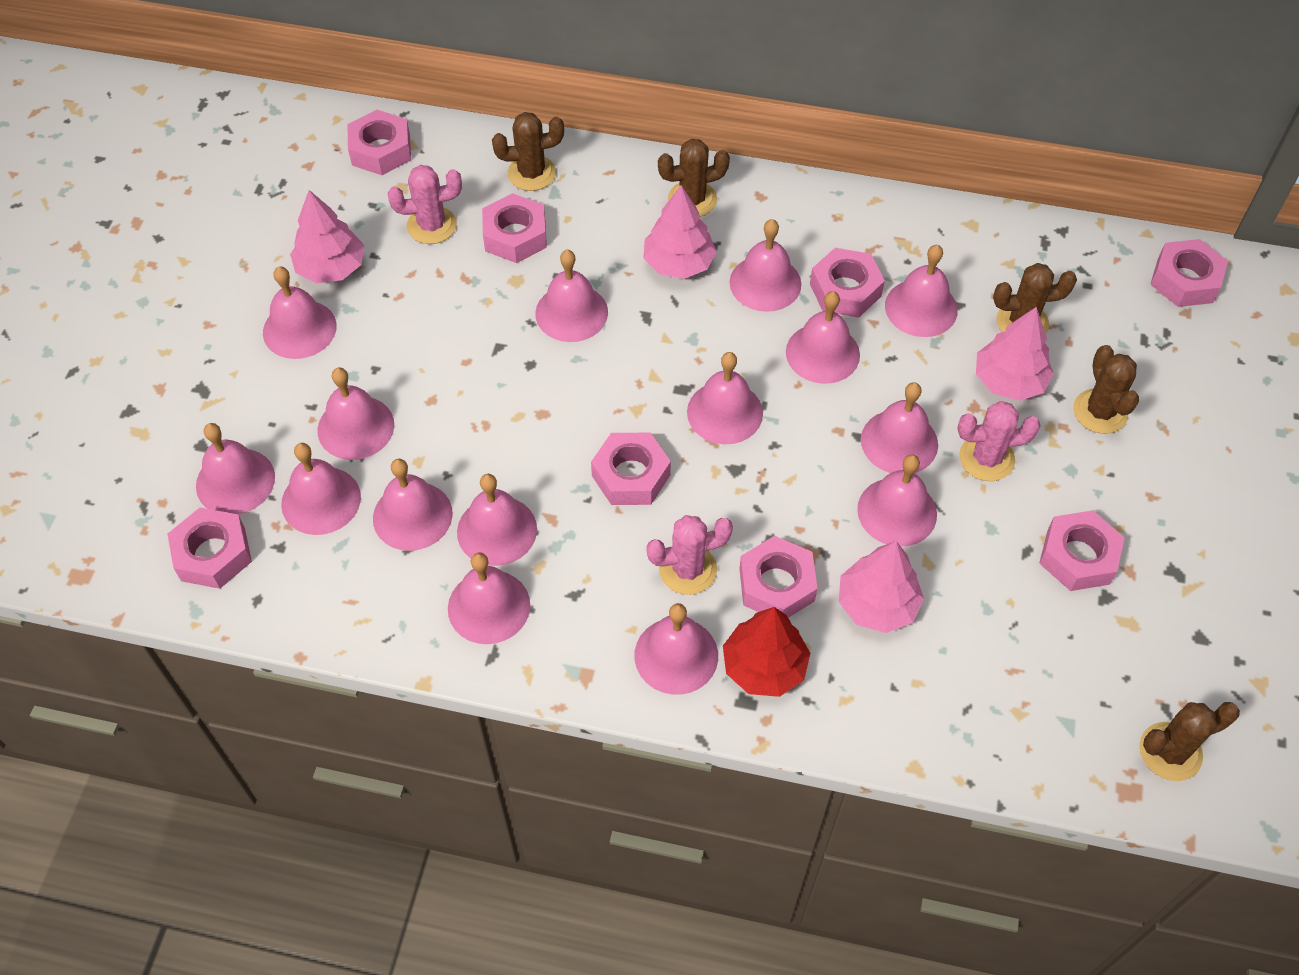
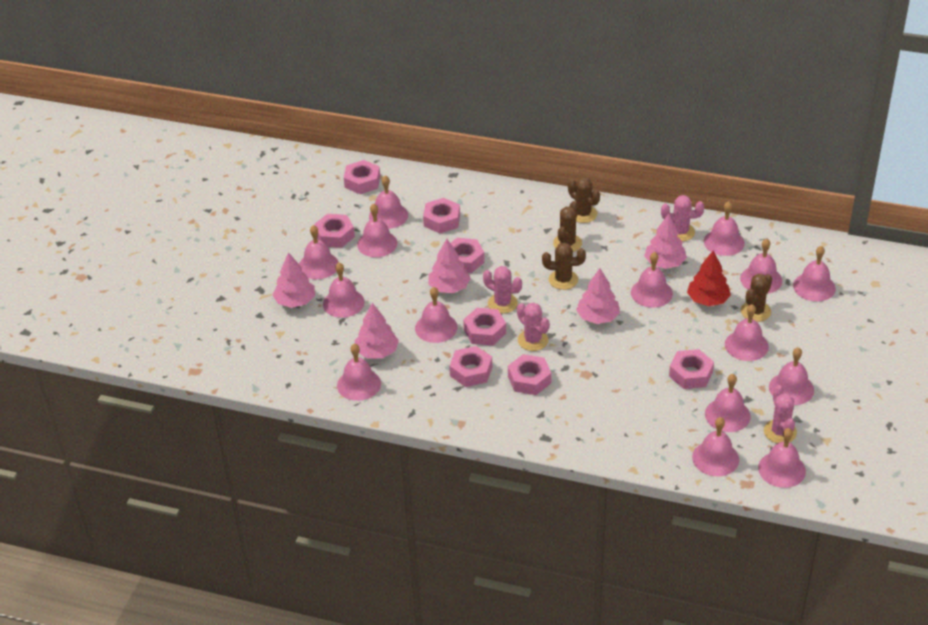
brown cactus: [492,112,564,191] [658,139,730,217] [993,263,1077,334] [1073,345,1139,434] [1139,702,1240,781] = 5 -> [542,243,586,290] [553,201,582,252] [568,177,600,223] [741,274,772,322] = 4
pink cactus: [388,165,462,244] [646,515,733,595] [957,401,1041,481] = 3 -> [483,266,522,314] [517,302,549,351] [661,195,704,241] [764,385,797,443] = 4
pink tree: [290,190,364,283] [643,185,717,279] [839,541,924,633] [976,307,1054,401] = 4 -> [273,252,315,308] [355,303,399,359] [428,239,471,293] [576,268,620,324] [644,214,687,269] = 5

